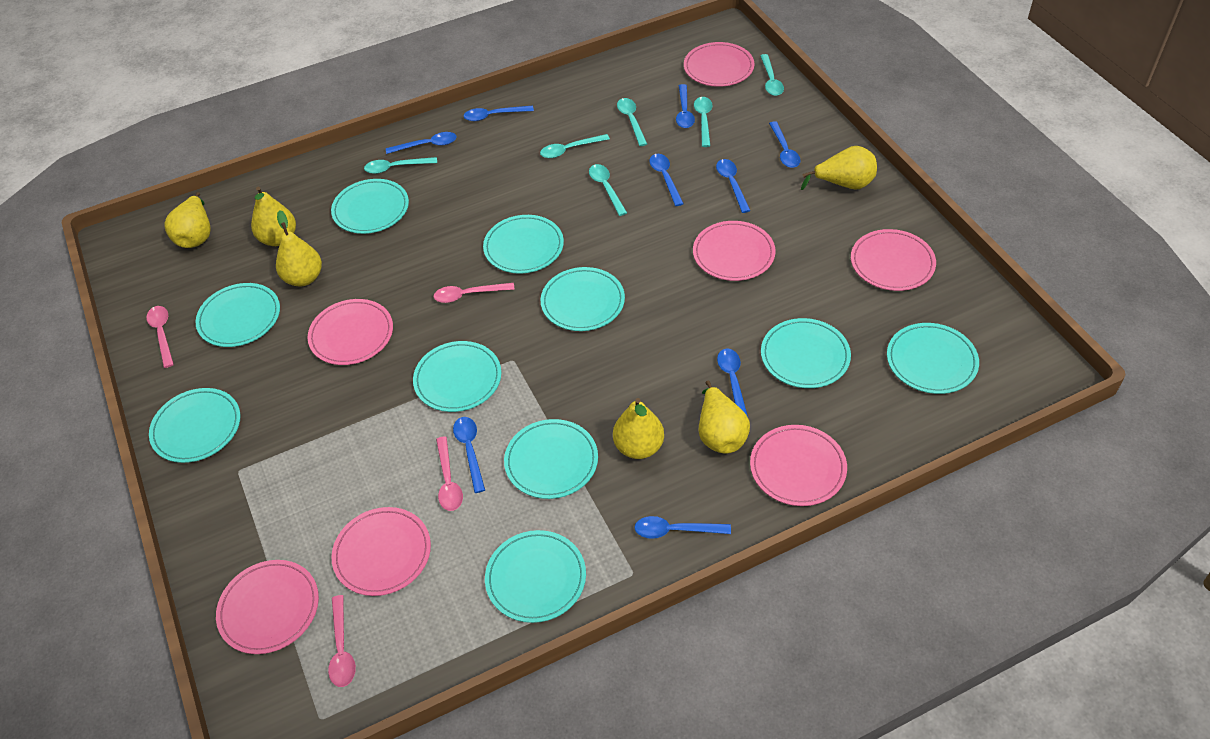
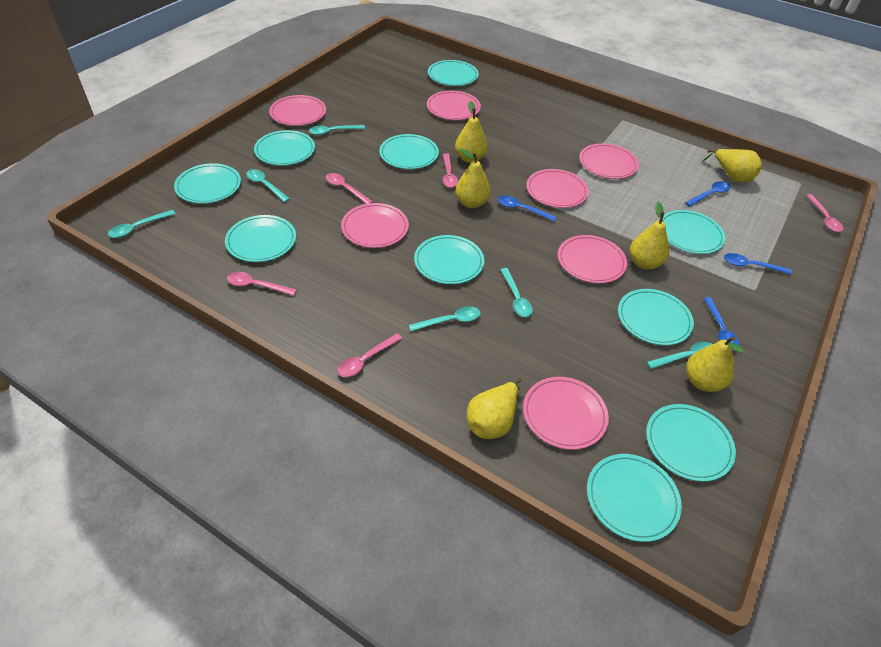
blue spoon: [386,132,457,154] [453,417,485,493] [463,106,534,121] [634,516,731,539] [649,154,684,206] [676,84,695,128] [716,159,751,213] [717,349,748,417] [769,121,800,168] = 9 -> [498,195,557,222] [685,181,731,207] [703,297,739,351] [724,253,792,275] = 4
pink spoon: [147,306,174,368] [328,595,356,687] [434,283,515,303] [436,437,463,511] = 4 -> [227,272,297,296] [325,173,373,204] [337,333,402,377] [442,153,458,188] [806,194,843,232] = 5

